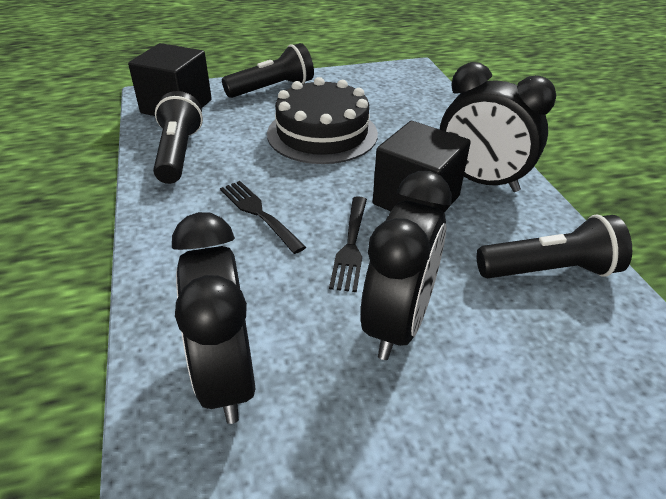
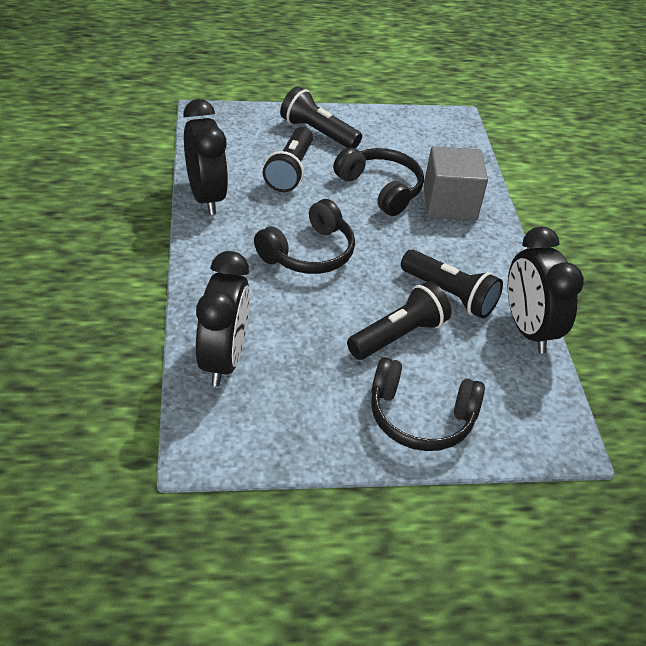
black cake: [267,77,378,164] = 1 -> none = 0
black cube: [128,43,212,116] [373,121,471,212] = 2 -> none = 0
black flashlight: [153,91,203,184] [222,43,314,98] [476,214,632,278] = 3 -> [263,127,313,192] [280,86,362,149] [347,281,451,360] [401,250,503,319] = 4
black fork: [220,181,306,254] [329,196,367,292] = 2 -> none = 0
black headphones: none = 0 -> [254,199,355,274] [333,147,424,216] [371,357,485,451] = 3
grey cube: none = 0 -> [423,146,488,220] = 1

